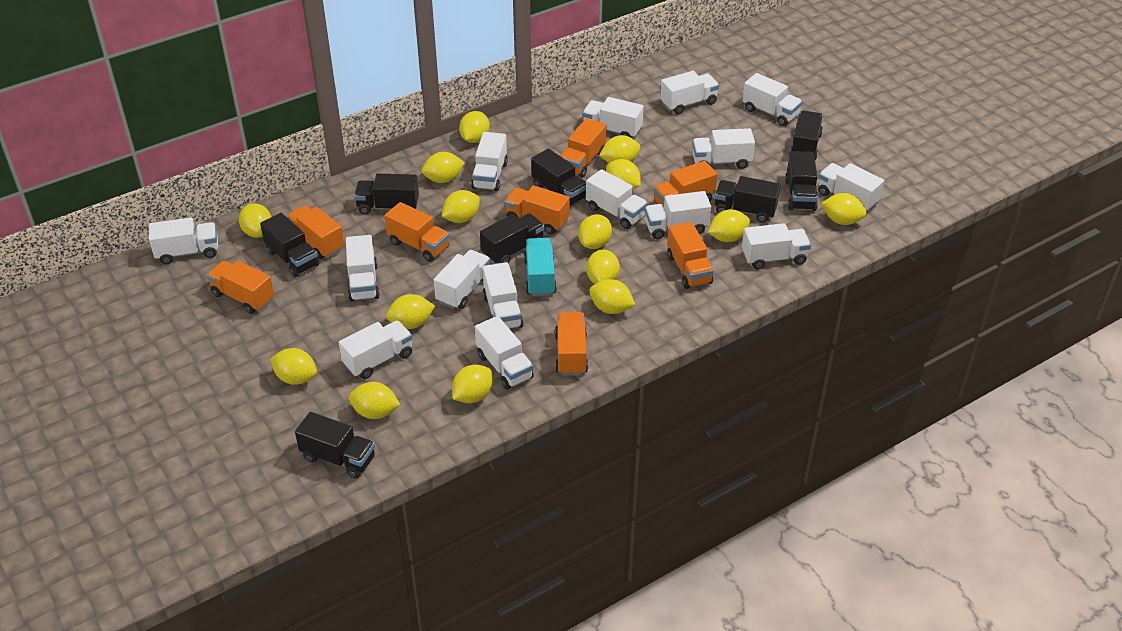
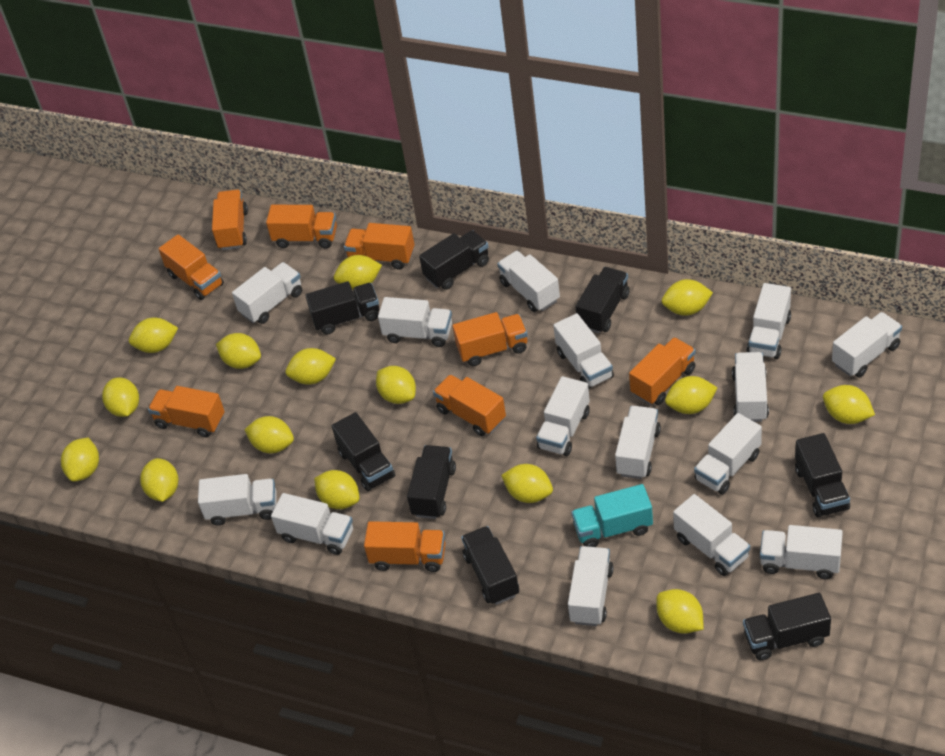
orange truck: [207,260,274,314] [286,205,344,259] [385,202,450,262] [505,185,570,234] [555,312,588,376] [560,118,607,178] [653,161,718,207] [667,222,714,289] = 8 -> [148,386,225,437] [159,234,224,300] [212,190,248,250] [266,205,337,249] [344,223,415,269] [364,521,445,572] [433,375,506,436] [453,312,528,366] [629,337,695,405] = 9

